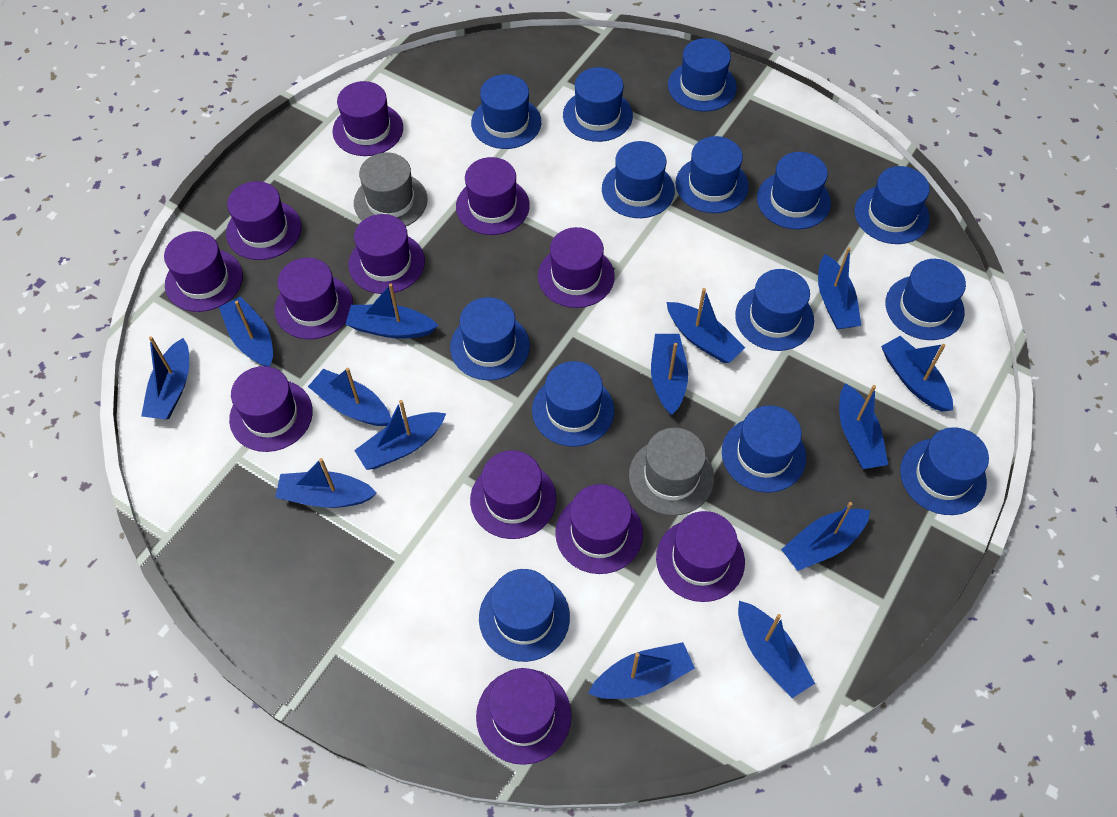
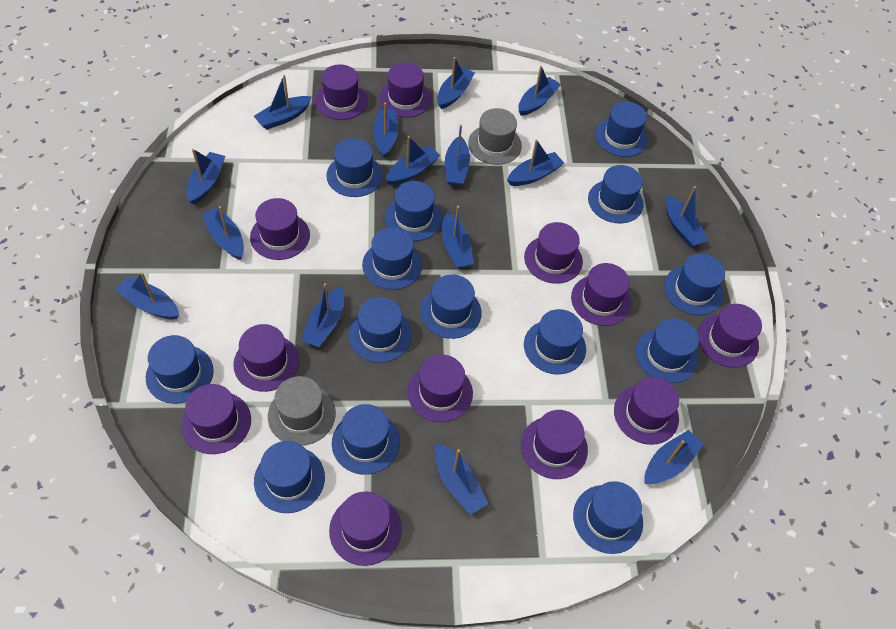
blue boat: [141,336,189,420] [219,296,273,367] [275,458,377,508] [308,368,391,426] [345,284,438,339] [354,400,446,470] [588,642,695,699] [651,334,688,415] [666,288,745,363] [738,601,815,698] [781,502,870,571] [818,247,861,329] [839,383,888,469] [881,336,953,412] = 14 -> [115,272,179,319] [187,149,225,204] [202,206,244,260] [254,75,312,130] [301,283,344,347] [373,103,398,158] [386,136,440,185] [435,443,488,515] [437,57,475,109] [442,206,474,268] [445,125,470,186] [507,139,564,186] [518,66,561,116] [644,430,704,484] [665,186,708,247] = 15

